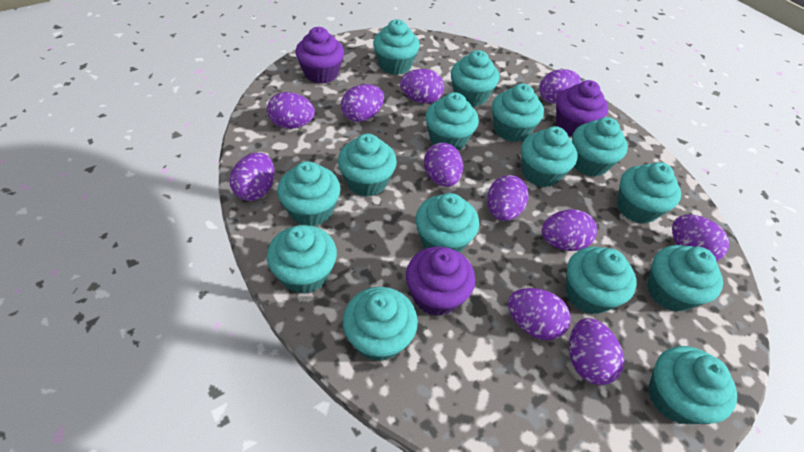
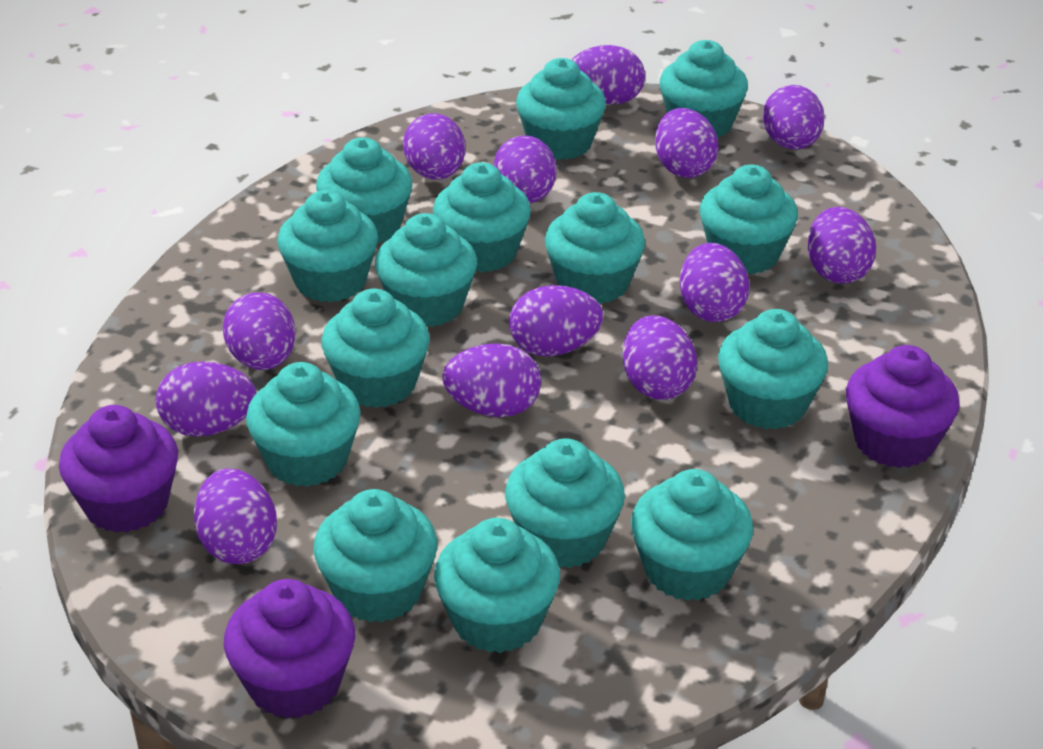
purple egg: [230,152,274,201] [267,92,315,129] [341,84,384,122] [400,69,444,104] [424,143,463,187] [487,175,528,221] [508,288,571,340] [539,69,581,104] [542,209,597,251] [569,318,624,385] [672,215,729,262] = 11 -> [156,362,256,436] [194,468,277,564] [223,293,295,370] [403,113,465,180] [442,343,541,417] [493,135,556,203] [509,285,603,357] [572,45,645,105] [623,315,697,400] [655,108,718,178] [680,243,750,322] [763,85,824,150] [808,207,876,284] = 13

